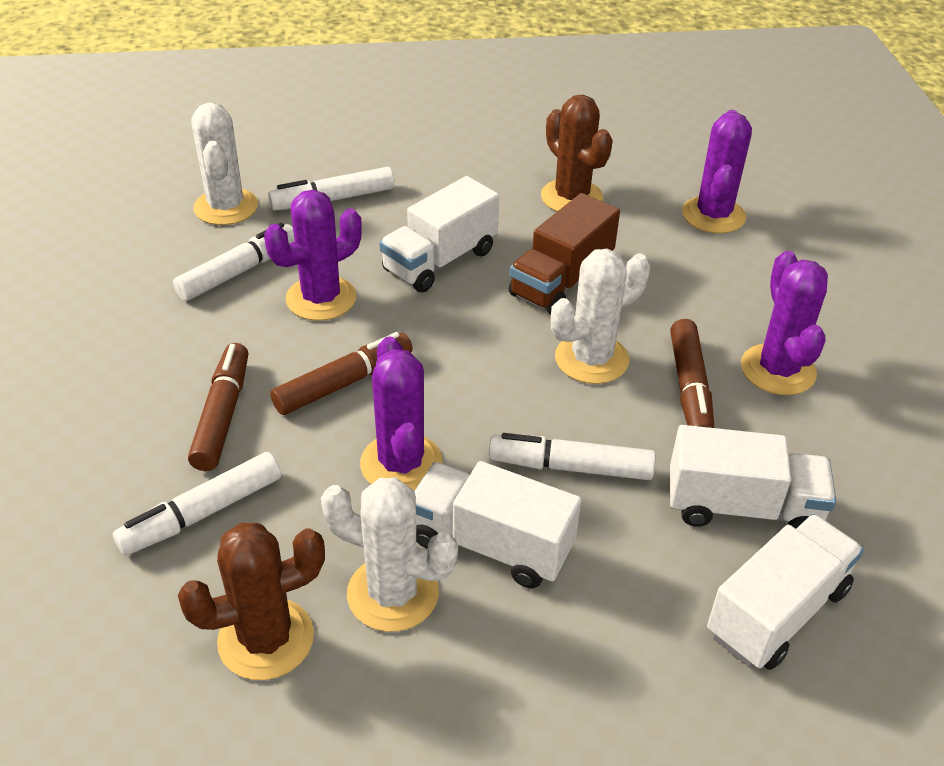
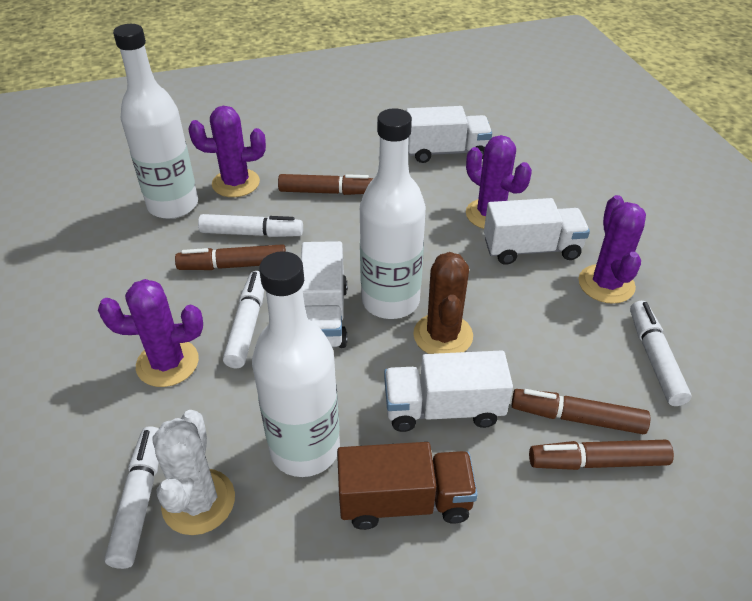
brown cactus: [178,523,325,680] [541,95,613,212] = 2 -> [413,252,473,354] = 1
brown marker: [188,343,248,471] [270,332,413,415] [670,319,714,428] = 3 -> [175,244,286,270] [278,174,374,195] [511,389,650,434] [529,440,674,470] = 4
white bottle: none = 0 -> [113,24,198,219] [252,251,340,477] [360,108,426,319] = 3
white cactus: [191,103,258,225] [321,477,458,632] [551,249,650,384] = 3 -> [152,410,235,535] = 1

